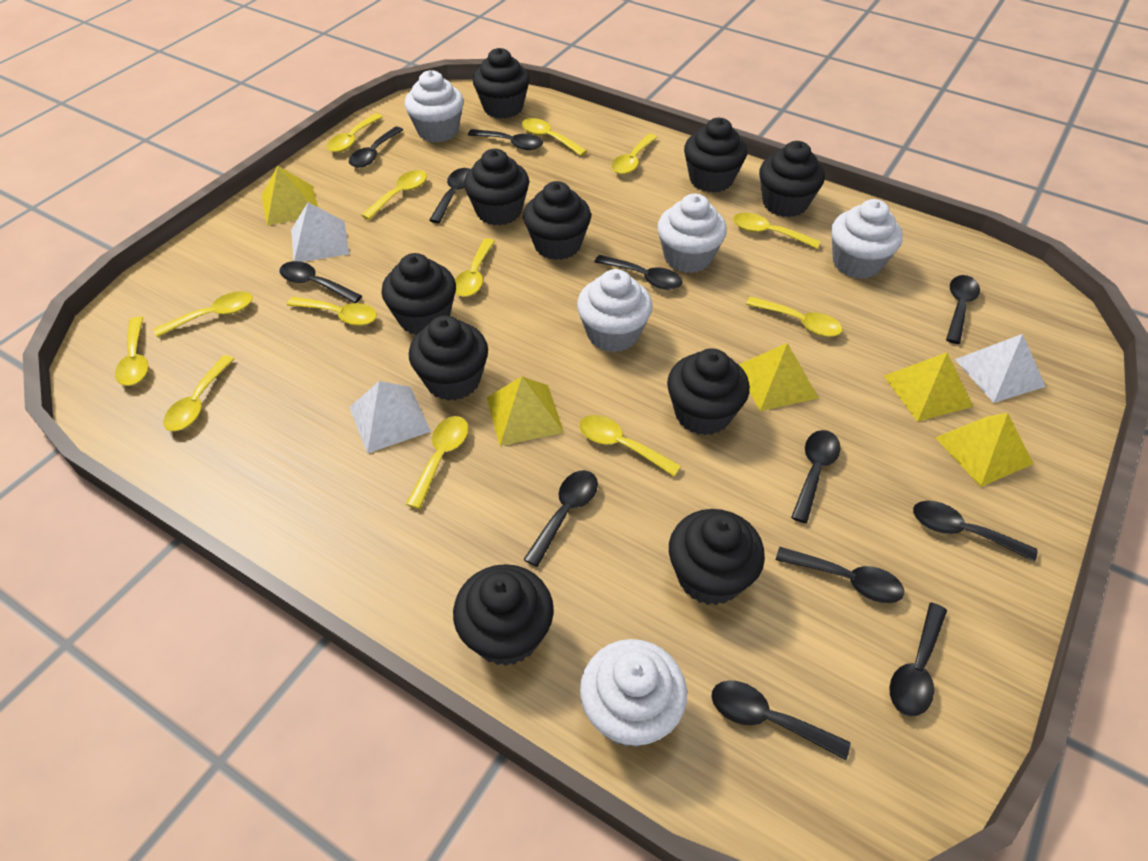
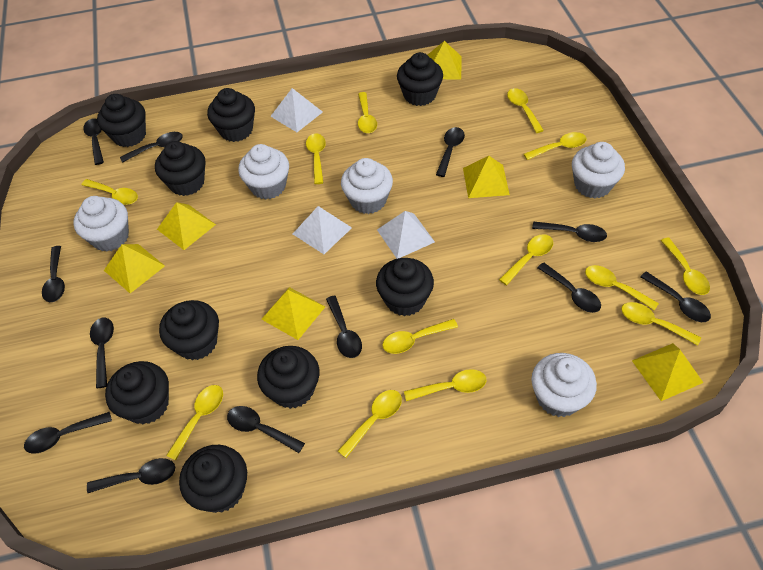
black cupcake: [381,253,456,335] [409,315,488,401] [453,564,554,666] [464,149,529,225] [473,48,530,119] [523,181,591,260] [667,348,750,435] [669,509,765,605] [684,118,747,193] [759,141,825,217] = 10 -> [97,94,146,147] [105,361,169,425] [155,141,206,196] [159,300,219,360] [179,445,247,513] [207,88,255,142] [257,346,320,409] [376,258,434,316] [397,52,443,106] = 9
yellow pyramid: [261,166,318,226] [487,377,564,446] [738,343,818,411] [884,352,973,422] [935,413,1034,487] = 5 -> [104,244,165,293] [157,202,216,250] [262,287,325,340] [428,41,462,80] [463,156,510,198] [632,343,703,401] = 6

